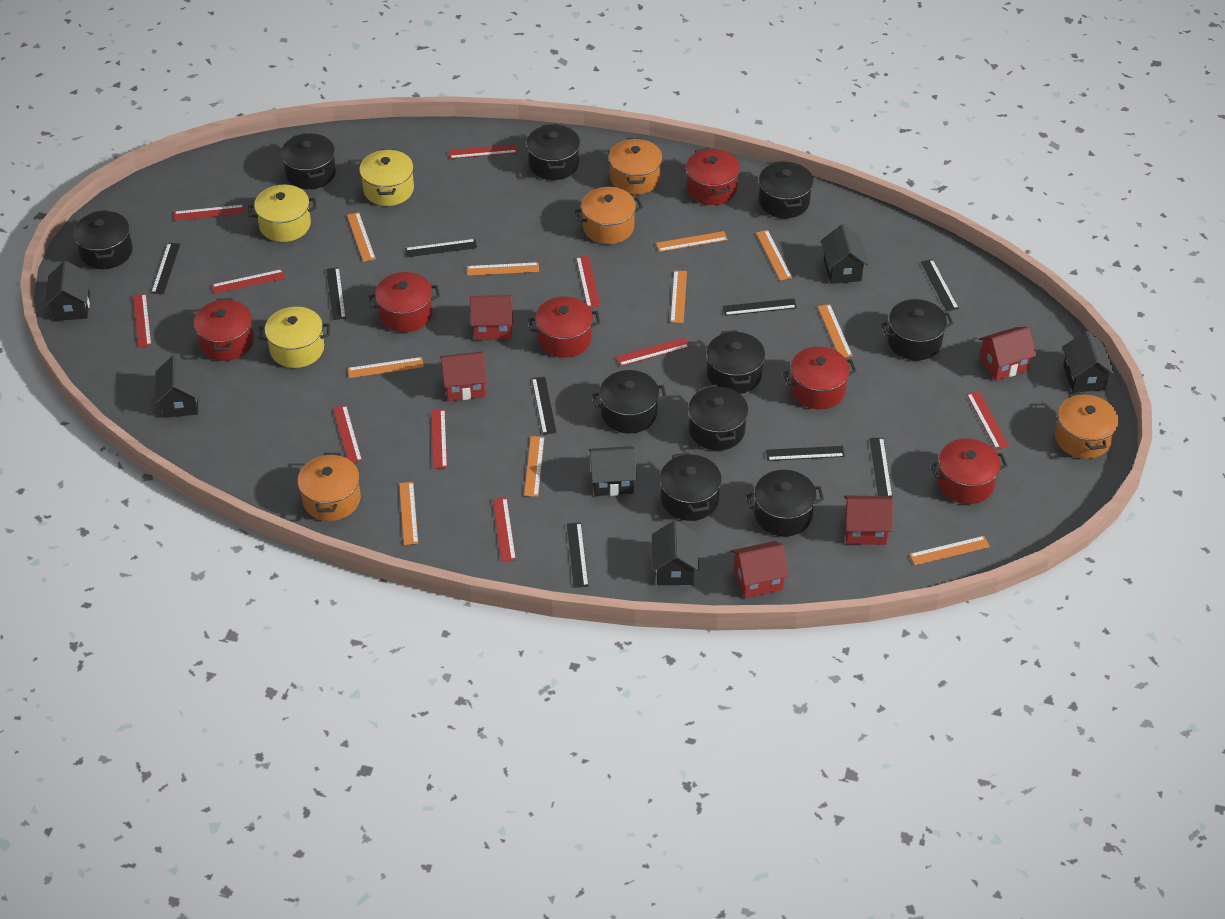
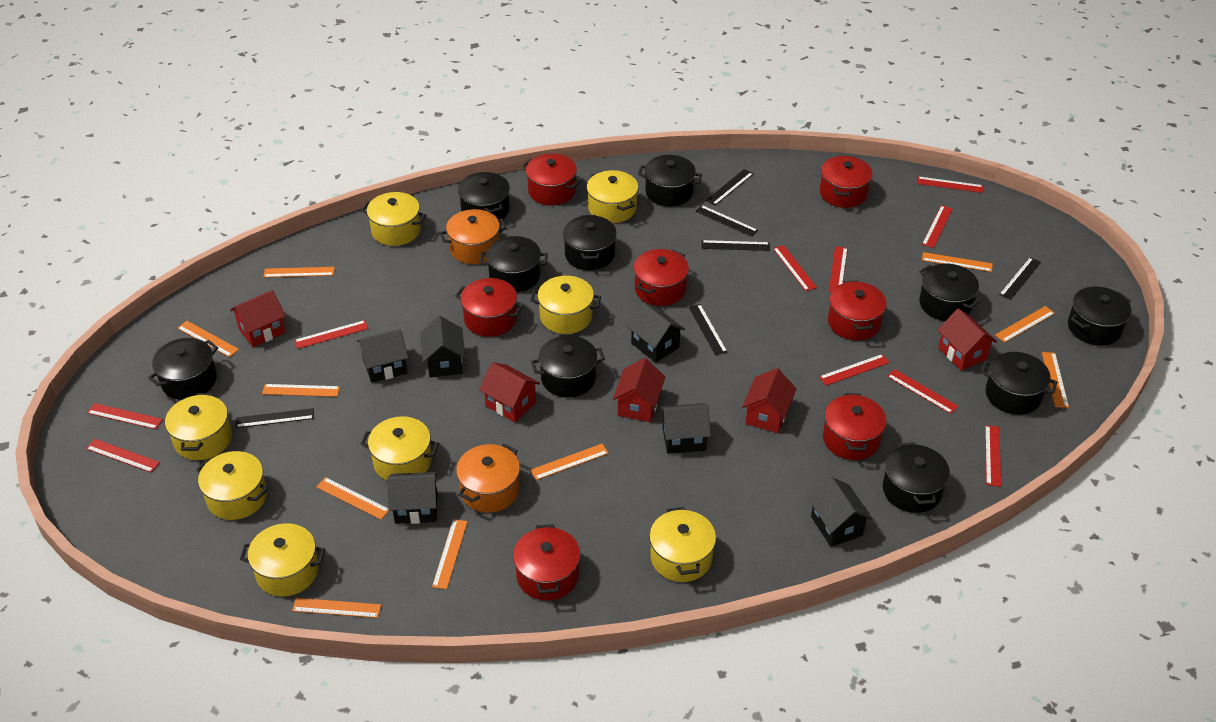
black ruler: [151,243,180,294] [326,267,346,320] [405,239,477,257] [532,377,557,435] [567,522,589,588] [723,298,797,316] [766,446,845,461] [870,438,892,498] [921,259,959,311] = 9 -> [235,408,314,428] [689,304,727,355] [695,205,758,237] [702,240,770,251] [706,169,753,205] [999,257,1041,300] = 6
orange pot: [298,453,361,521] [574,187,643,244] [609,138,663,195] [1055,392,1119,459] = 4 -> [440,209,507,264] [456,444,520,513] = 2
red pot: [194,298,254,361] [368,272,440,332] [528,297,601,358] [686,148,740,205] [783,347,857,409] [930,438,1008,504] = 6 -> [455,278,523,337] [513,524,580,601] [522,154,581,205] [634,249,689,306] [820,155,873,208] [823,393,887,460] [828,280,887,340] = 7
yellow pot: [248,185,317,242] [258,307,330,368] [359,149,414,206] = 3 -> [165,393,232,460] [196,451,268,520] [240,523,325,596] [361,192,426,246] [361,416,439,480] [530,276,601,334] [587,170,638,223] [649,507,716,582] = 8

